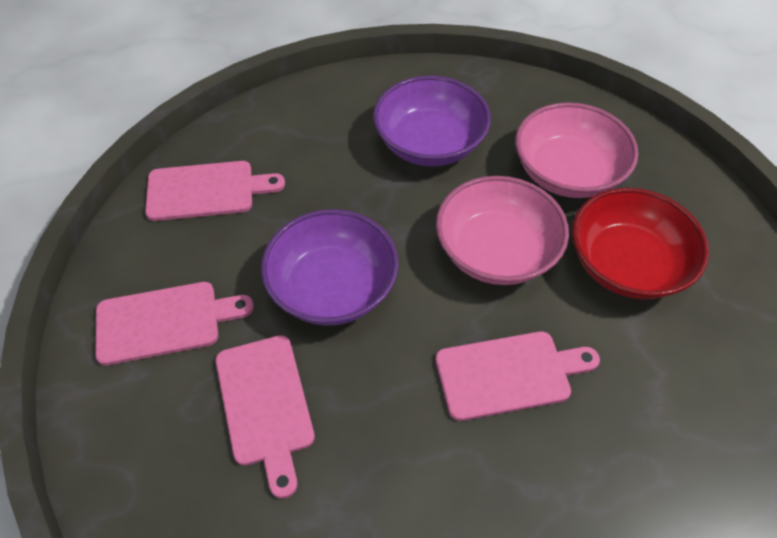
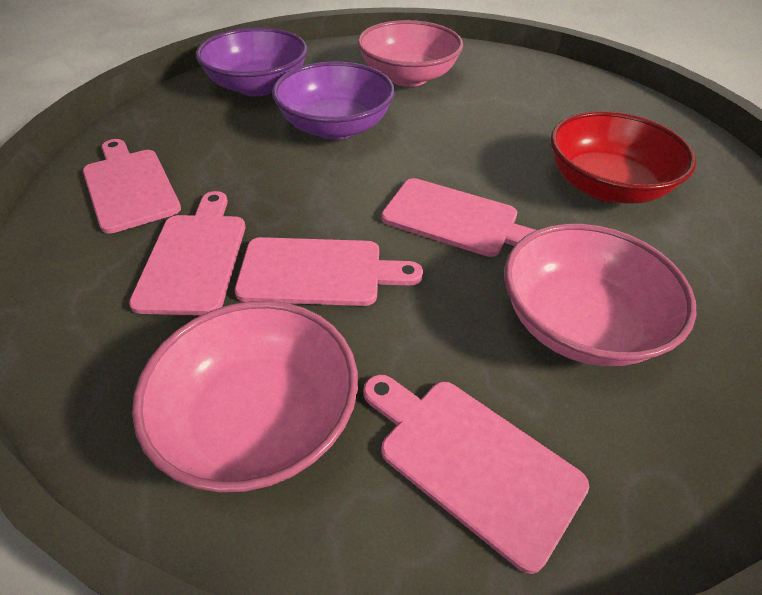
pink bowl: [436,176,569,285] [515,103,638,198] = 2 -> [132,301,358,493] [357,20,463,87] [504,224,697,366] = 3
pink cutting board: [95,282,254,365] [145,161,285,221] [216,335,315,499] [436,331,600,421] = 4 -> [83,139,181,234] [129,191,245,315] [235,237,423,306] [363,374,589,574] [381,178,536,257] = 5

